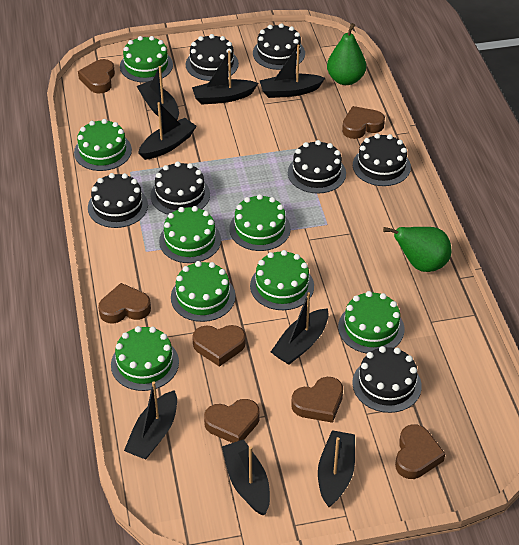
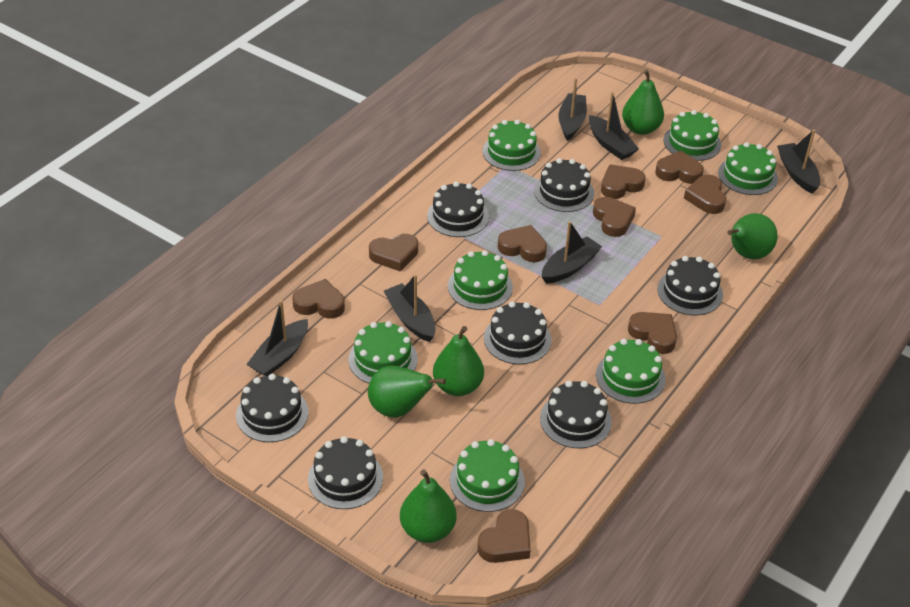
black boat: [124,381,177,460] [137,66,179,120] [138,102,197,160] [192,50,258,105] [222,439,270,516] [259,45,325,98] [271,292,329,365] [318,430,355,507] = 8 -> [246,300,308,376] [384,274,436,342] [542,221,602,284] [558,78,587,141] [589,92,639,160] [777,129,820,194] = 6
brown heart: [78,59,115,94] [98,283,151,323] [192,325,246,367] [204,399,259,443] [291,377,343,423] [342,106,385,139] [395,424,445,479] = 7 -> [292,279,345,319] [369,234,418,272] [477,509,530,563] [498,225,547,262] [593,197,636,237] [601,164,646,199] [628,312,677,354] [655,151,704,184] [684,175,726,214] = 9
green cake: [74,119,132,171] [111,326,179,391] [120,36,173,82] [159,206,221,263] [171,261,235,322] [229,194,291,251] [250,250,314,310] [338,291,405,354] = 8 -> [348,321,418,383] [448,250,513,310] [450,439,525,512] [482,120,541,171] [596,339,666,404] [664,110,721,161] [718,142,778,195] = 7
green pear: [327,23,366,85] [383,227,452,272] = 2 -> [368,365,446,418] [400,469,457,543] [433,326,484,396] [622,69,664,135] [727,213,778,260] = 5

